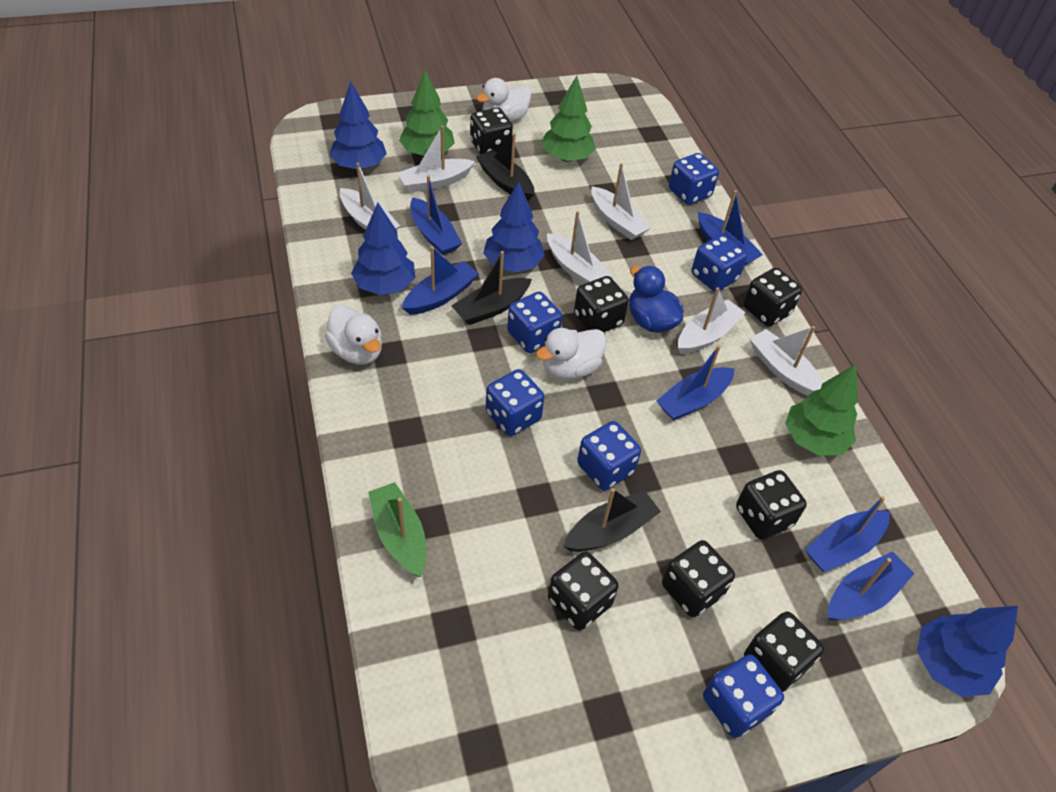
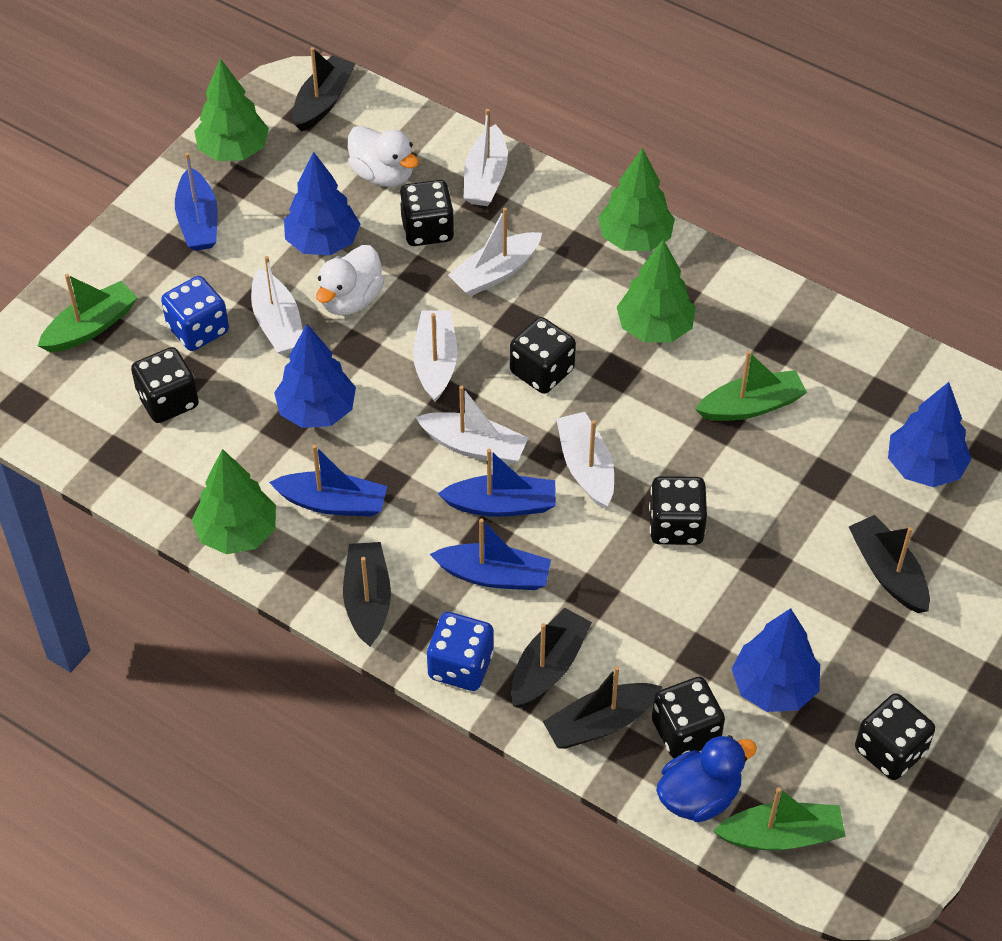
black boat: [451,251,532,325] [476,133,534,201] [563,488,661,552] = 3 -> [293,47,356,132] [343,542,391,647] [511,608,592,708] [543,666,663,749] [849,515,930,613] = 5
black dice: [470,107,513,155] [548,551,618,631] [574,276,629,332] [662,540,735,617] [736,470,807,540] [743,268,802,327] [744,611,824,692] = 7 -> [131,347,199,423] [399,180,454,246] [510,317,576,394] [649,476,707,545] [652,677,725,758] [855,693,935,780] = 6
blue boat: [402,246,479,315] [410,175,462,256] [656,345,735,421] [698,190,763,266] [805,496,890,572] [828,552,915,620] = 6 -> [175,153,218,251] [269,445,387,517] [430,518,551,590] [438,449,556,517] = 4
blue dice: [486,369,544,436] [507,292,562,353] [577,421,641,491] [669,153,719,205] [691,235,747,292] [703,654,784,738] = 6 -> [161,276,229,351] [427,612,494,691] = 2
green boat: [368,482,426,577] = 1 -> [38,274,138,353] [695,351,807,421] [713,787,846,850] = 3
green tree: [399,70,455,156] [541,76,596,162] [785,364,858,456] = 3 -> [192,449,276,554] [194,58,269,161] [598,148,675,251] [617,239,696,342] = 4
white duck: [325,305,382,364] [476,78,532,122] [536,328,607,379] = 3 -> [316,245,385,315] [348,126,419,187] = 2

